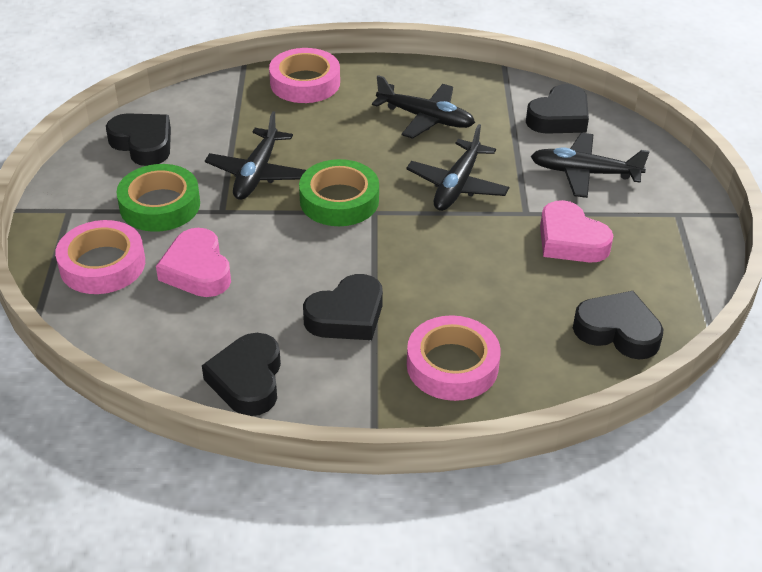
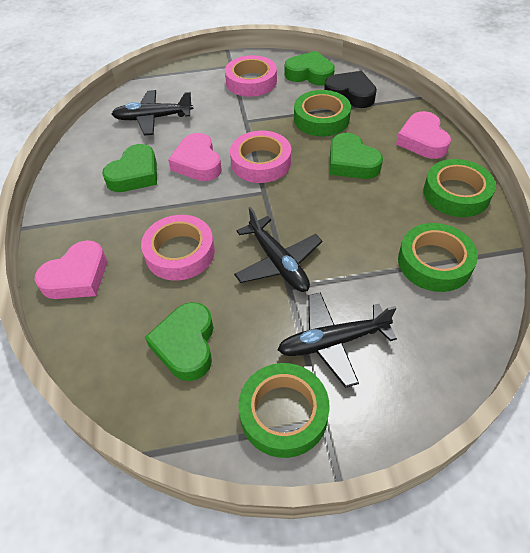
black heart: [106,113,171,166] [202,333,281,416] [303,274,383,340] [526,84,589,134] [573,291,663,360] = 5 -> [324,71,377,108] = 1
black plane: [205,111,306,200] [372,75,475,139] [406,124,509,211] [531,133,649,198] = 4 -> [112,90,193,136] [234,207,322,292] [278,292,397,388] = 3
green heart: none = 0 -> [102,144,157,192] [145,302,213,381] [285,51,335,86] [330,133,383,179] = 4
green tape: [116,164,200,232] [299,159,379,226] = 2 -> [238,363,330,458] [294,90,351,137] [398,223,478,292] [423,159,496,217] = 4
pink heart: [156,228,231,297] [540,200,613,263] = 2 -> [35,240,107,299] [168,133,222,181] [396,111,451,159] = 3

